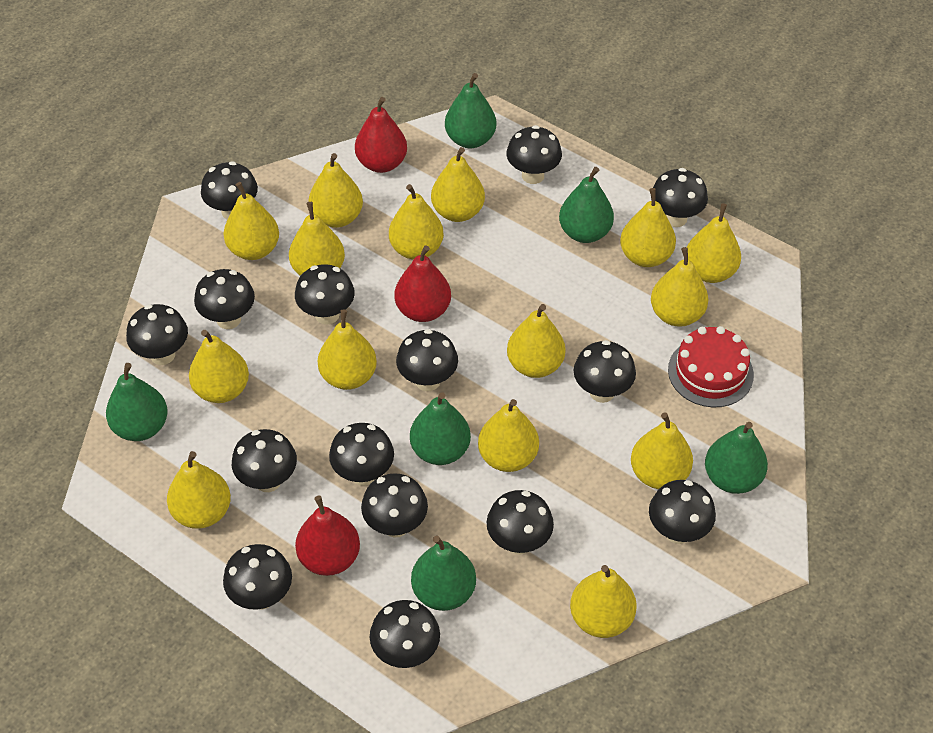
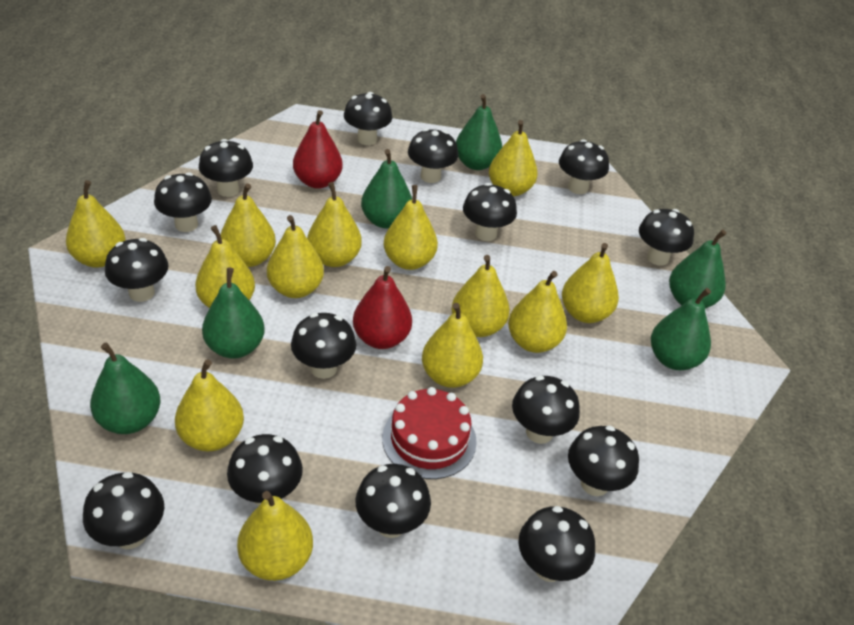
red pear: [295,496,360,576] [355,97,407,173] [395,246,451,322] = 3 -> [293,110,343,189] [353,266,412,349] = 2
yellow pear: [167,451,231,529] [189,330,249,403] [224,182,279,260] [289,202,345,276] [309,153,363,228] [318,309,377,390] [389,184,444,260] [431,147,485,222] [478,399,539,472] [507,304,566,378] [570,565,637,638] [620,188,676,267] [631,412,693,489] [651,247,708,327] [687,203,741,283] = 15 -> [66,180,126,267] [175,359,244,451] [195,225,255,308] [220,183,276,267] [237,491,313,581] [267,215,324,298] [307,182,362,267] [384,185,438,270] [422,303,483,388] [452,255,510,337] [489,120,538,196] [508,271,567,353] [562,243,619,323] = 13

